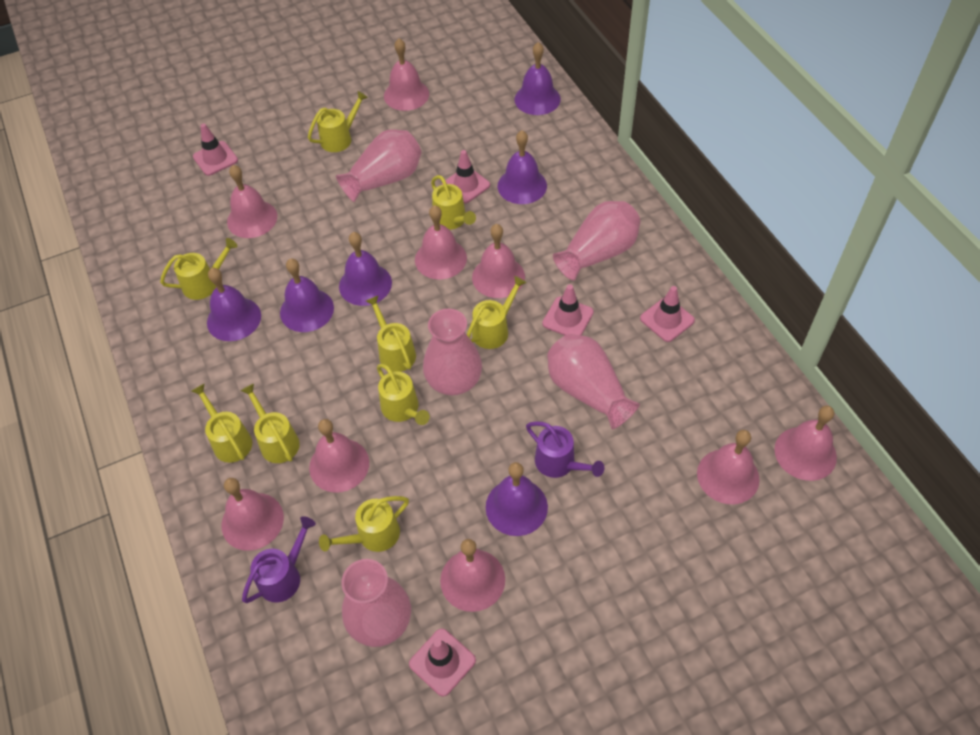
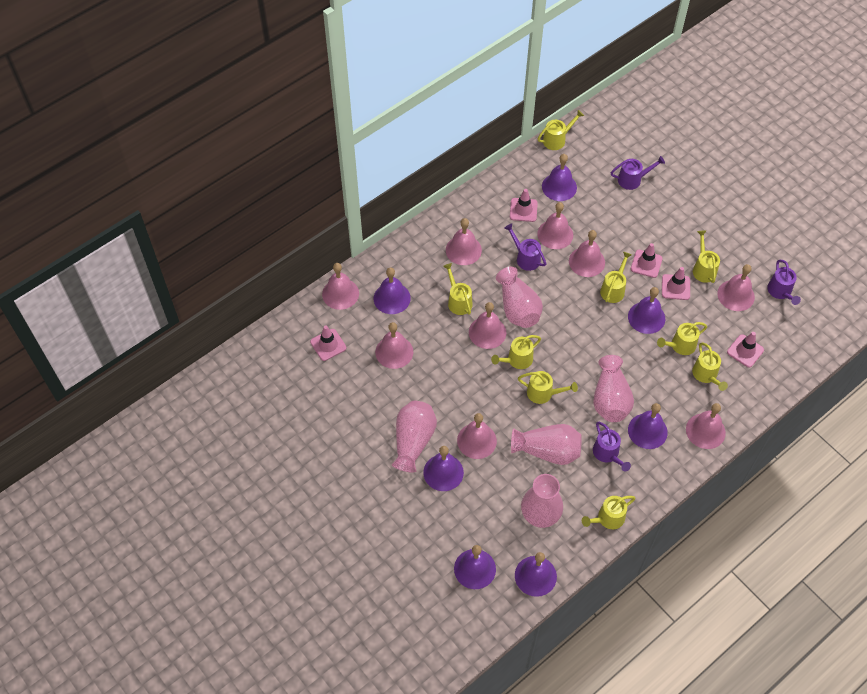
purple bell: [207,268,261,341] [280,258,334,332] [339,232,392,306] [486,462,548,536] [497,130,547,204] [514,42,561,115] = 6 -> [374,267,411,314] [423,446,464,491] [454,545,496,589] [515,552,557,597] [542,154,577,201] [628,287,665,334] [628,403,668,449] = 7
purple watering can: [242,516,316,603] [526,421,604,478] = 2 -> [504,223,547,271] [593,422,631,472] [611,156,665,190] [767,260,801,305] = 4

